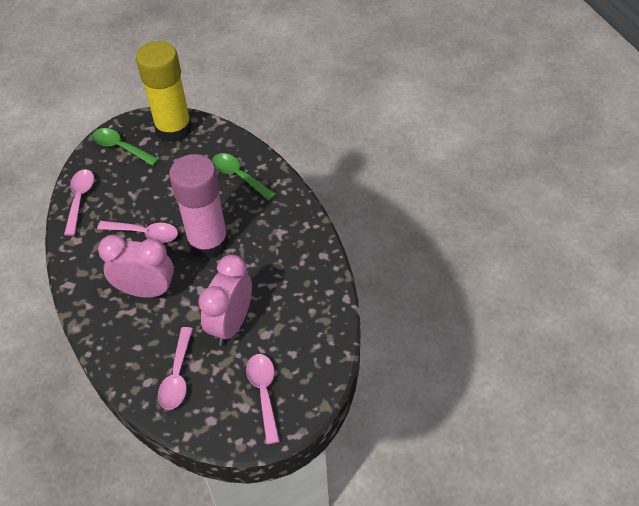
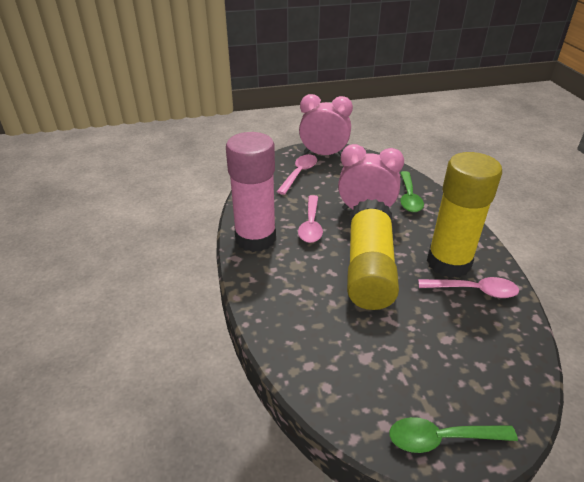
pink spoon: [64,169,94,236] [97,221,178,243] [158,327,193,410] [246,354,280,444] = 4 -> [277,154,317,195] [298,195,323,243] [418,277,519,298] = 3
yellow glue stick: [136,41,192,142] = 1 -> [347,199,399,310] [427,152,502,278] = 2

